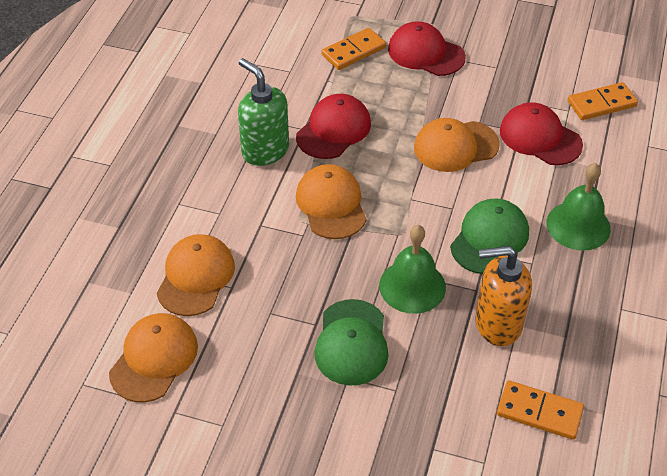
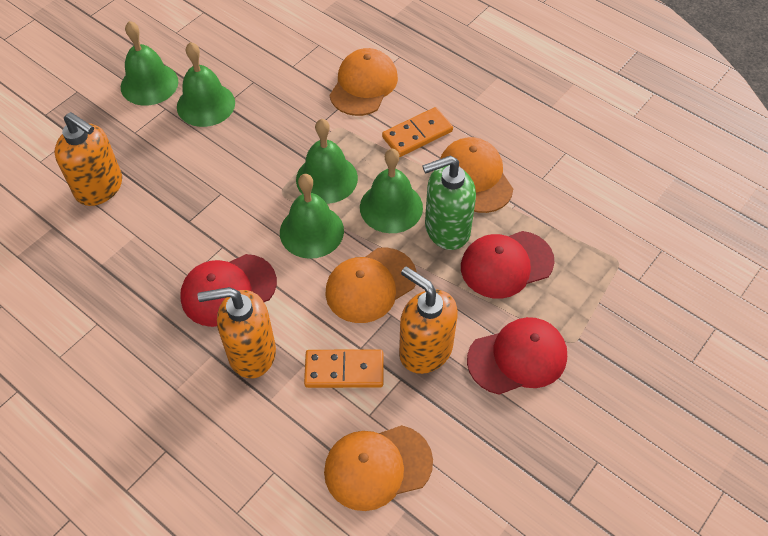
green bell: [379,225,446,314] [546,163,611,251] = 2 -> [121,21,178,106] [177,42,235,127] [280,174,344,259] [296,119,358,204] [360,149,423,233] = 5
green cap: [314,299,389,386] [450,198,529,274] = 2 -> none = 0
orange domino: [322,28,386,70] [497,380,584,440] [568,82,638,120] = 3 -> [304,350,383,388] [382,107,453,157] = 2
orange soap dispenser: [475,246,532,346] = 1 -> [54,112,122,206] [198,287,276,378] [399,267,458,374] = 3

